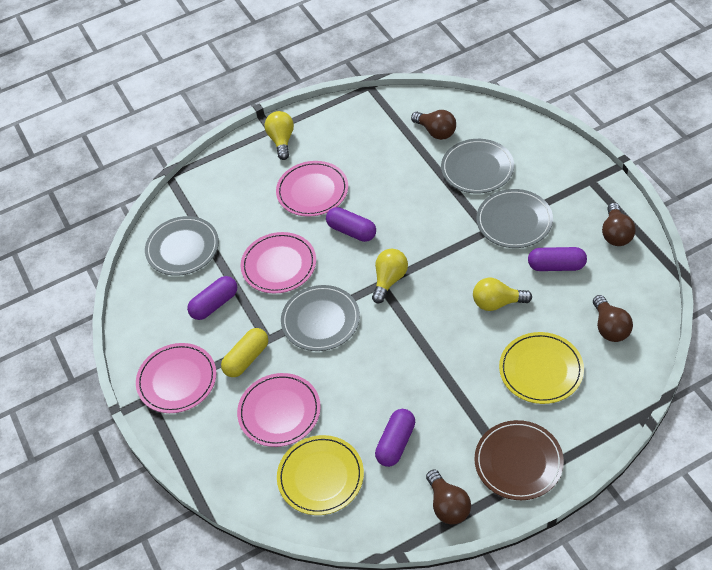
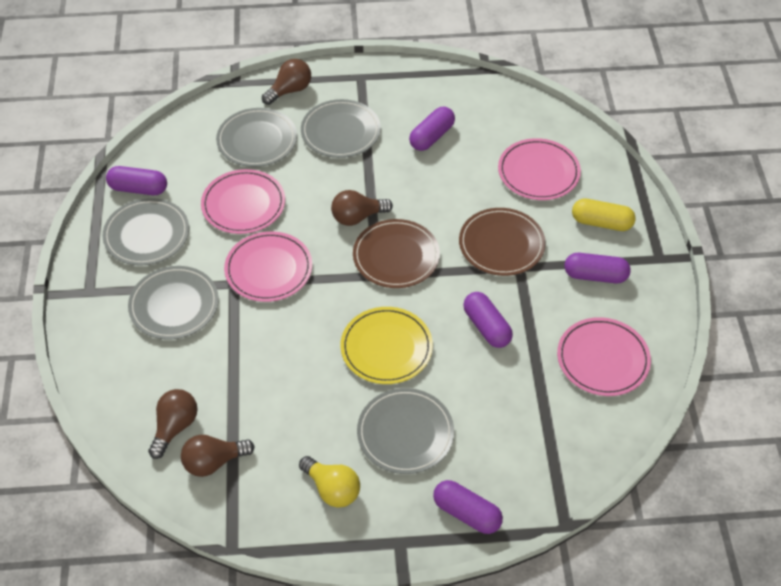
brown plate: [475,420,564,500] = 1 -> [353,219,440,288] [459,208,546,276] = 2
grey plate: [145,216,219,276] [281,285,360,351] [441,139,514,194] [477,189,553,248] = 4 -> [102,198,189,266] [128,266,219,340] [216,108,297,167] [301,99,381,158] [357,388,454,474] = 5
purple capsule: [187,276,237,320] [326,207,376,242] [375,409,415,467] [528,247,587,271] = 4 -> [106,166,167,195] [409,107,455,151] [433,480,503,534] [463,292,513,348] [564,253,631,283] = 5
yellow light bulb: [265,111,294,160] [372,249,408,303] [473,278,532,311] = 3 -> [299,456,360,508] = 1
yellow plate: [277,435,364,515] [499,332,584,404] = 2 -> [341,307,433,384] = 1

